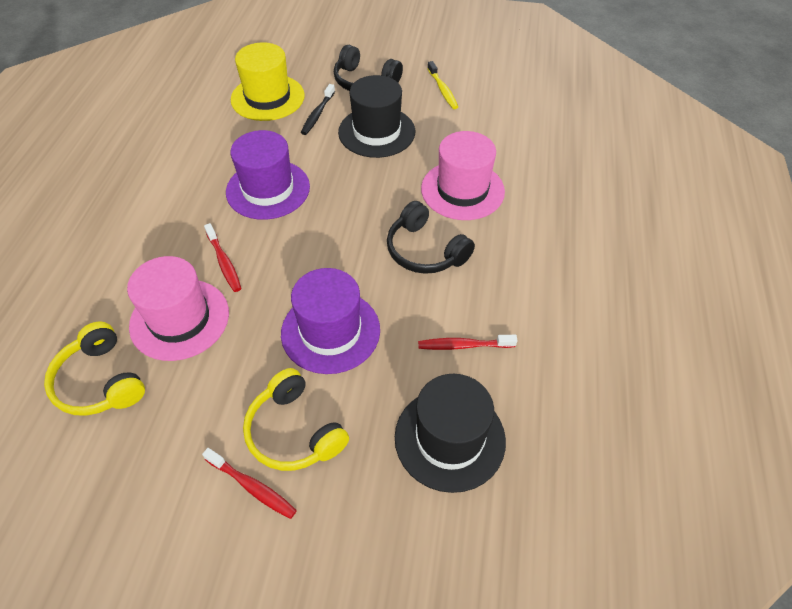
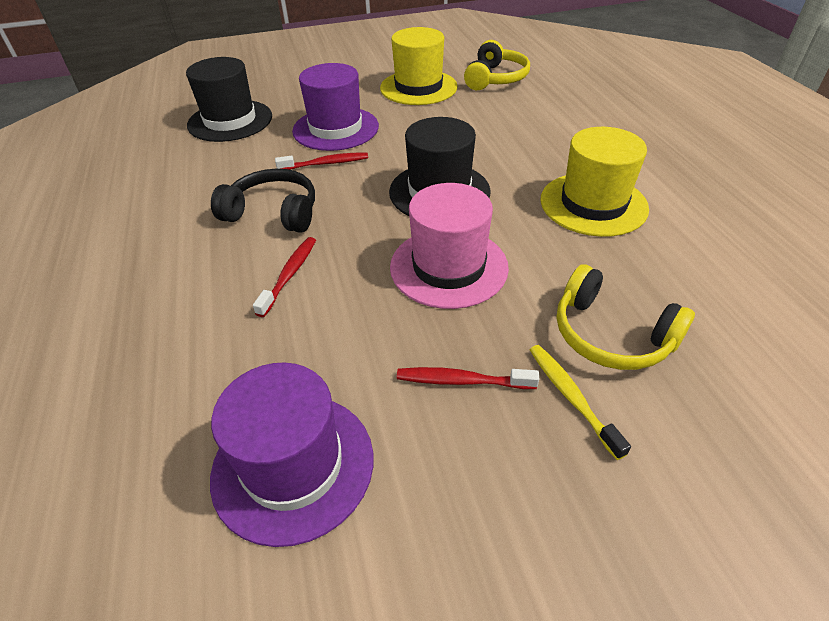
black headphones: [334,45,403,91] [387,201,475,274] = 2 -> [211,169,315,232] = 1
black toothbrush: [301,84,335,135] = 1 -> none = 0
pink hat: [127,256,229,361] [421,131,505,220] = 2 -> [390,183,509,309] = 1
yellow hat: [231,42,305,121] = 1 -> [380,27,458,105] [540,127,649,237] = 2

